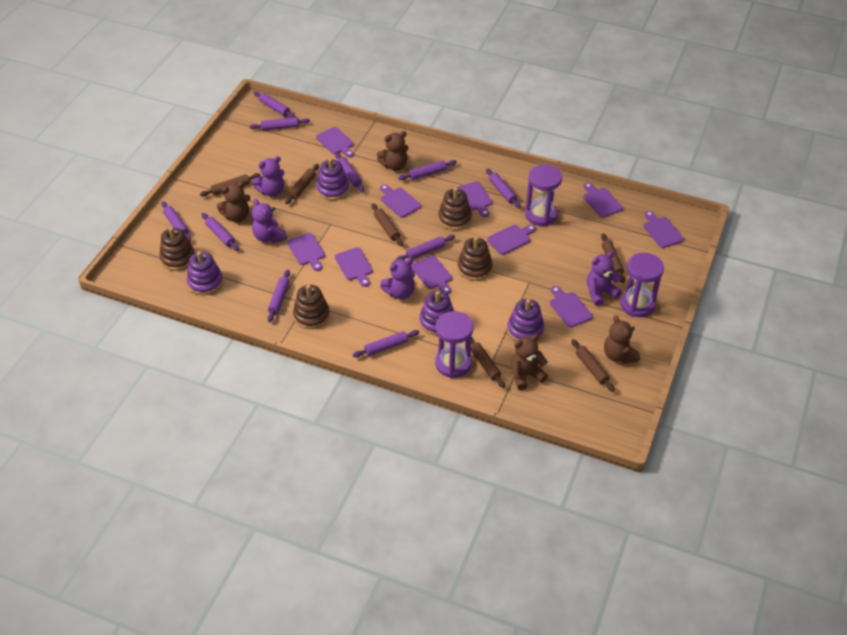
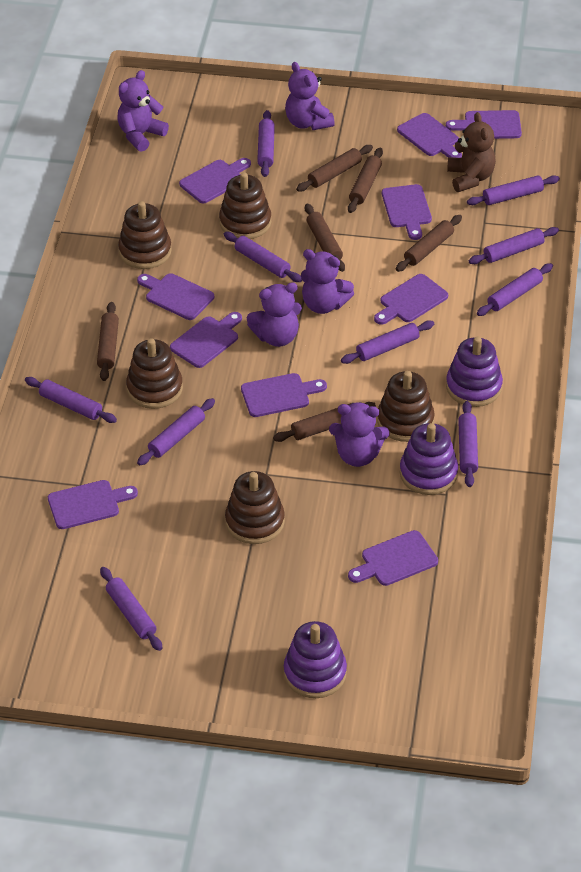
brown stacking toy: [159,227,195,271] [293,285,330,329] [438,187,472,230] [457,237,493,281] = 4 -> [118,201,172,269] [126,338,183,409] [219,172,271,239] [225,471,285,544] [377,371,435,442] = 5
brown teddy bear: [217,182,250,222] [377,131,409,171] [511,334,548,390] [604,315,640,363] = 4 -> [447,112,496,192] = 1
purple hourglass: [435,311,474,378] [525,164,562,226] [620,253,664,317] = 3 -> none = 0
purple stacking toy: [187,251,223,295] [316,158,349,200] [419,291,454,336] [507,299,544,342] = 4 -> [284,621,347,698] [400,423,458,495] [446,336,503,407] = 3
purple teddy bear: [252,156,284,197] [252,199,287,243] [380,258,415,299] [587,251,621,306] = 4 -> [117,70,169,152] [247,282,302,347] [285,62,335,130] [301,249,354,314] [329,402,390,467] = 5

